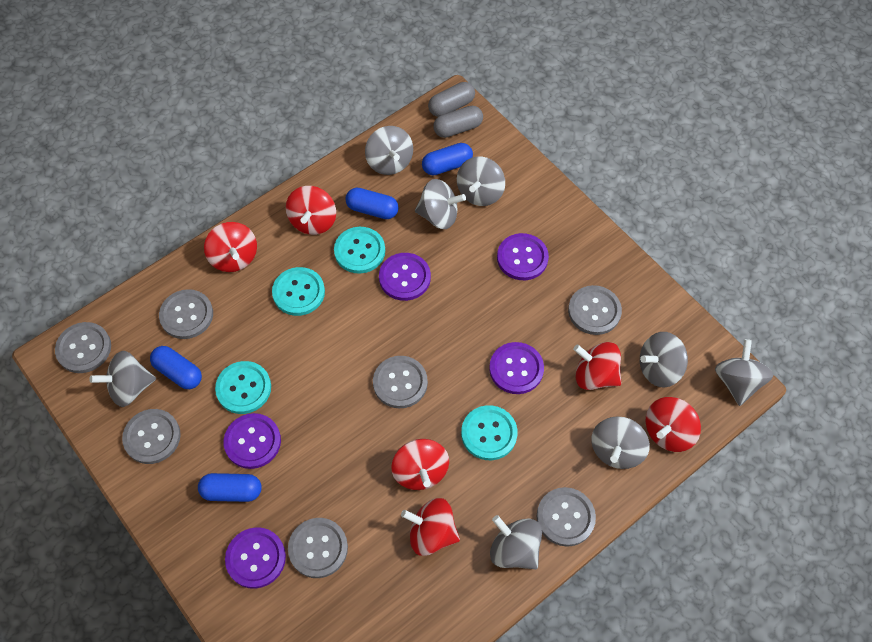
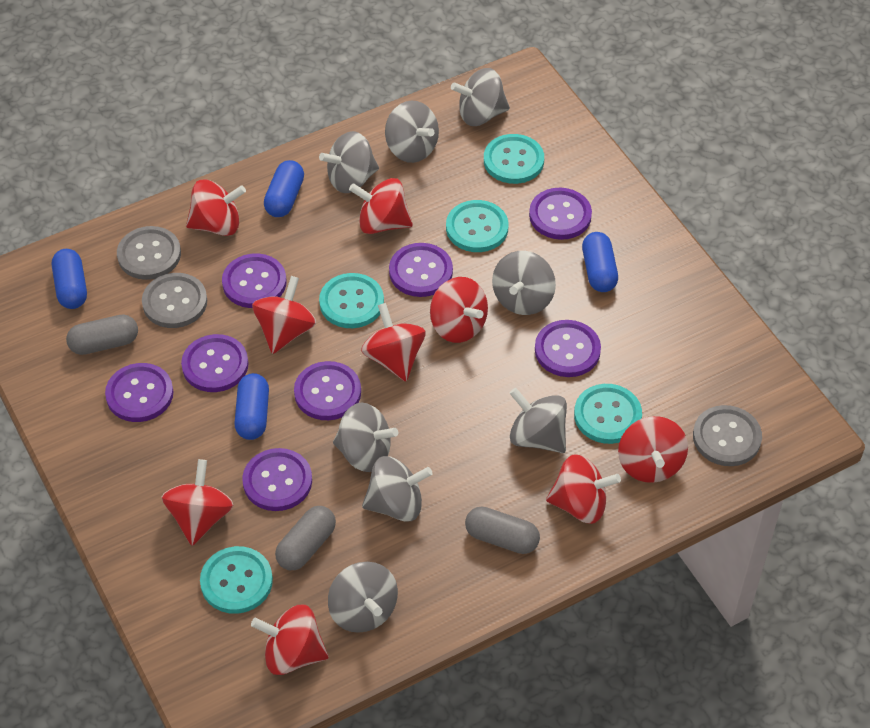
grey button: [55,322,111,373] [122,409,181,464] [159,289,213,339] [288,518,348,578] [373,356,428,408] [537,487,596,547] [568,285,622,335] = 7 -> [117,226,181,280] [142,273,207,328] [693,405,762,466] = 3
grey capsule: [428,82,475,117] [433,106,483,138] = 2 -> [66,315,138,355] [275,506,336,570] [465,506,540,554] = 3
purple button: [223,413,281,469] [225,527,286,589] [379,253,431,301] [489,342,544,394] [497,233,549,280] = 5 -> [105,363,173,422] [181,334,249,392] [222,254,286,308] [242,448,312,511] [294,361,361,420] [389,243,453,297] [529,188,592,240] [535,320,601,377] = 8
red spinning top: [204,222,257,272] [286,186,336,235] [391,439,449,490] [401,498,460,556] [573,342,621,390] [646,397,701,452] = 6 -> [162,459,233,546] [186,179,246,236] [251,605,329,675] [252,276,316,354] [349,178,413,234] [361,303,426,381] [430,277,488,343] [546,454,621,524] [618,416,688,483] = 9
turquoise button: [215,361,271,414] [272,267,325,316] [334,227,385,274] [461,405,518,460] = 4 -> [200,546,273,614] [319,273,384,328] [446,200,508,252] [484,134,544,184] [574,384,642,444] = 5

